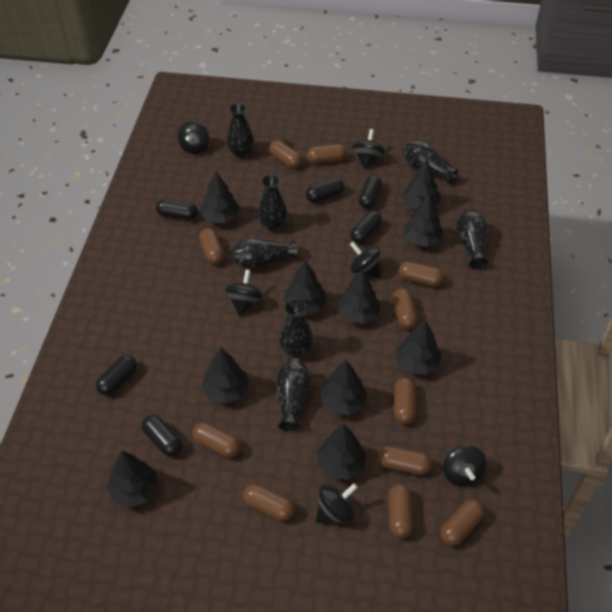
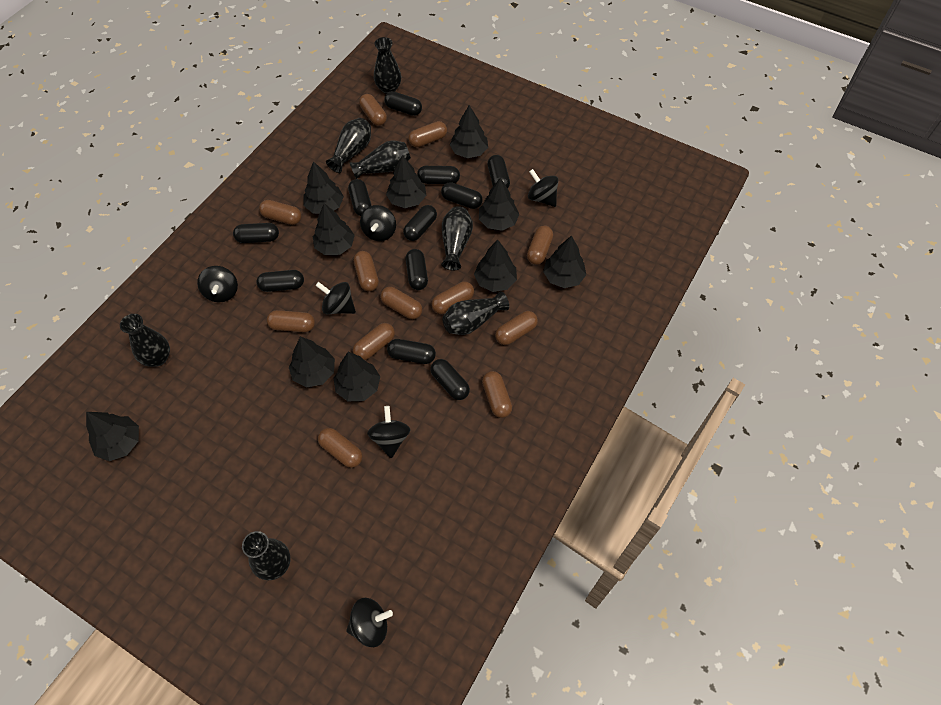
black capsule: [96,355,137,395] [141,415,182,457] [156,199,198,220] [306,178,344,203] [350,211,382,244] [358,175,382,209] = 6 -> [233,223,279,243] [256,270,304,292] [348,179,372,216] [384,91,422,116] [387,339,436,364] [403,205,437,241] [406,249,428,290] [417,166,460,184] [430,359,470,400] [441,182,483,209] [487,155,510,189] = 11
brown capsule: [192,422,241,458] [199,228,224,264] [243,484,295,521] [269,140,302,168] [307,144,347,164] [378,446,432,475] [388,484,413,538] [392,288,418,329] [394,378,416,424] [398,262,444,287] [440,499,484,546] = 11 -> [259,200,301,225] [266,310,315,332] [318,428,363,468] [353,251,379,292] [353,323,395,360] [359,94,387,126] [380,287,422,319] [408,121,447,147] [431,282,474,314] [482,371,512,418] [495,311,538,345] [527,226,553,265] = 12

